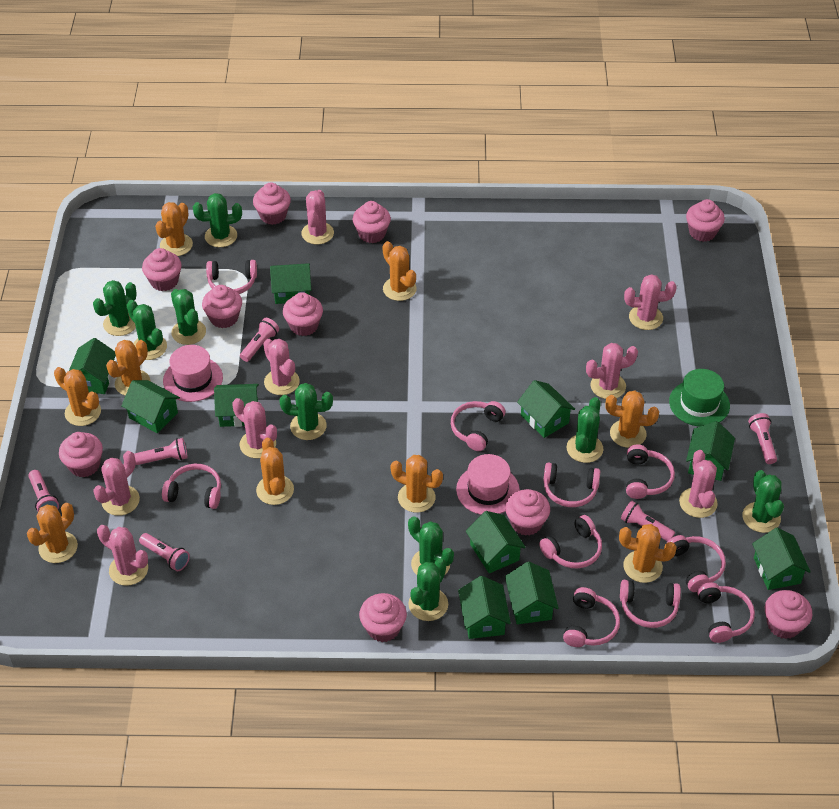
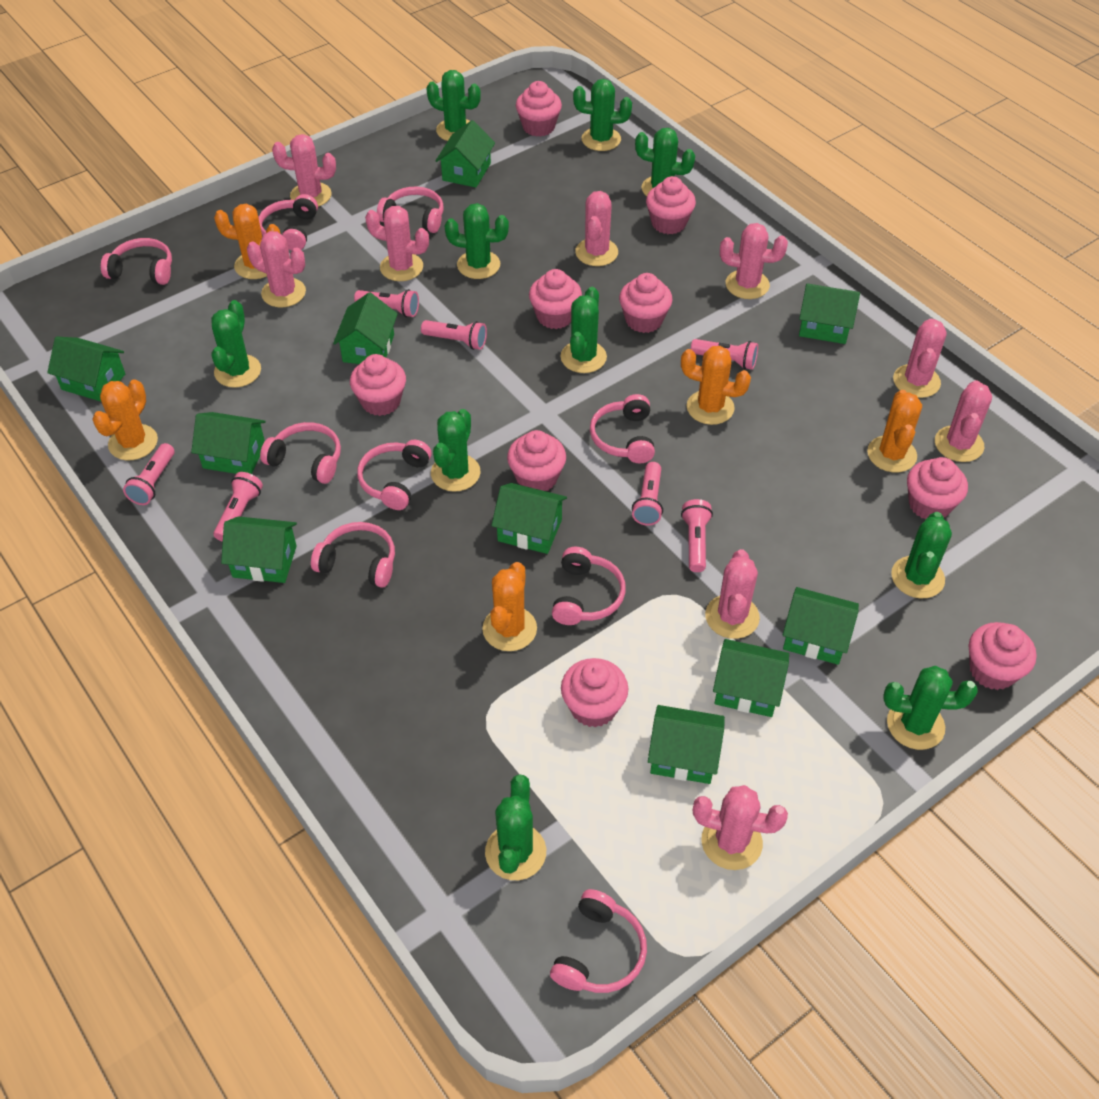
green cactus: [93,280,137,336] [126,300,167,360] [171,289,206,345] [193,193,242,247] [279,383,333,440] [408,516,454,575] [408,558,448,621] [566,397,604,463] [742,470,784,533] = 9 -> [211,300,261,388] [426,70,481,141] [431,409,480,492] [445,203,509,279] [485,774,546,880] [561,287,607,373] [573,79,632,151] [635,128,695,196] [883,666,978,750] [891,512,952,599] = 10
green hat: [669,369,730,427] = 1 -> none = 0
orange cactus: [27,503,78,563] [54,367,101,426] [106,340,150,396] [155,202,193,256] [256,437,294,505] [382,241,416,301] [390,455,443,513] [605,391,659,448] [619,524,677,583] = 9 -> [92,379,158,460] [214,204,280,279] [482,562,537,651] [681,346,751,425] [867,390,922,472] = 5
pink cactus: [93,451,140,516] [97,525,148,586] [232,398,277,458] [263,339,300,395] [301,190,334,244] [586,343,638,399] [624,274,677,330] [679,450,718,518] = 8 -> [247,231,306,307] [272,134,336,207] [365,206,429,281] [575,191,618,266] [693,785,788,870] [705,549,760,639] [720,223,788,299] [893,319,947,398] [935,380,992,462] = 9
pink cupcake: [59,432,103,477] [142,248,182,291] [202,285,242,328] [253,183,291,225] [283,292,323,336] [353,201,391,243] [359,593,407,642] [505,489,550,536] [686,199,725,242] [765,590,812,639] = 10 -> [350,354,406,416] [507,430,566,491] [516,81,562,137] [529,269,582,329] [561,658,628,727] [619,273,673,333] [646,176,696,234] [907,457,968,519] [969,622,1036,690] = 9
pink flashlight: [28,470,59,512] [134,438,188,465] [139,533,190,571] [240,318,279,362] [621,501,675,542] [748,413,777,464] = 6 -> [123,443,175,505] [213,472,263,542] [354,289,419,317] [421,320,487,350] [632,462,663,526] [681,499,713,572] [691,339,758,370] = 7
pink hat: [163,345,223,402] [456,454,520,515] = 2 -> none = 0
pink headphones: [162,464,221,509] [206,260,257,294] [451,401,506,451] [539,515,602,568] [543,463,600,507] [563,587,620,647] [620,580,681,628] [626,444,675,499] [667,535,726,592] [697,582,755,643] = 10 -> [101,238,172,285] [258,194,318,251] [260,422,341,484] [311,522,395,588] [357,440,432,510] [377,186,443,233] [550,889,647,993] [552,547,626,625] [590,394,655,463] = 9

